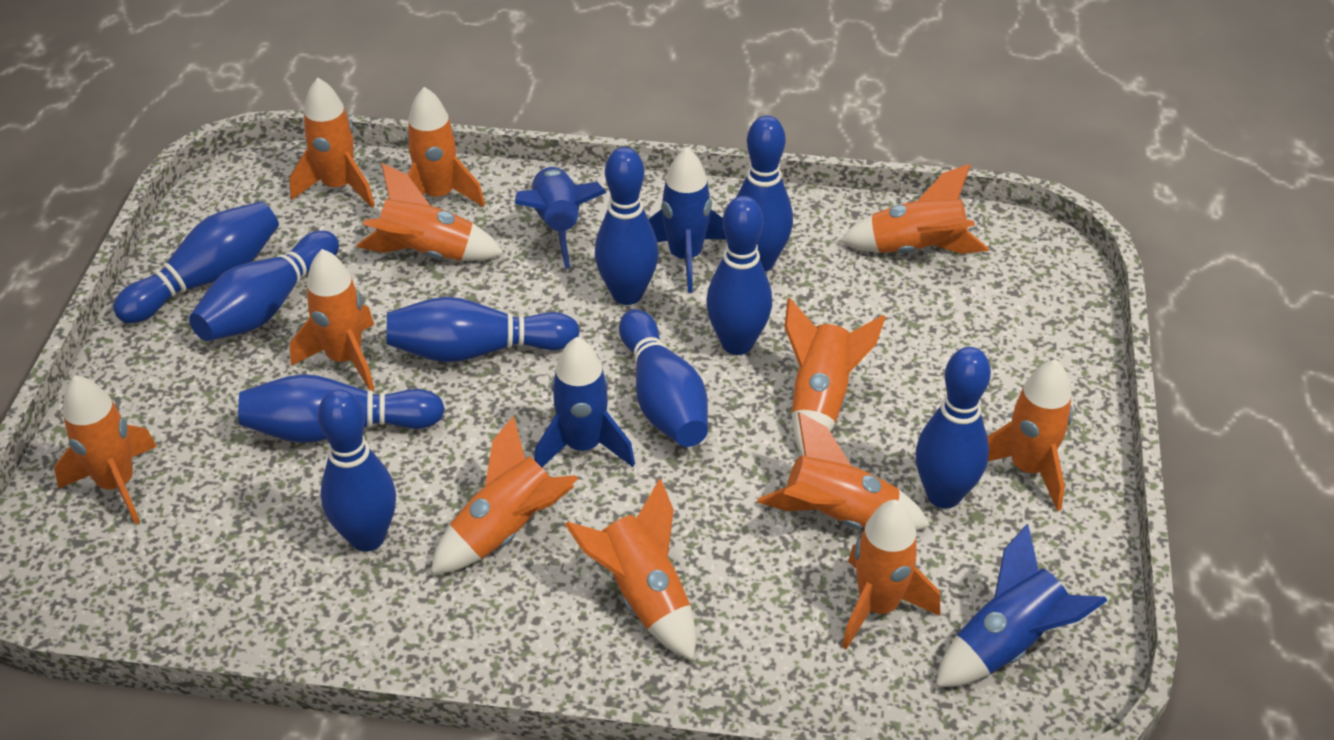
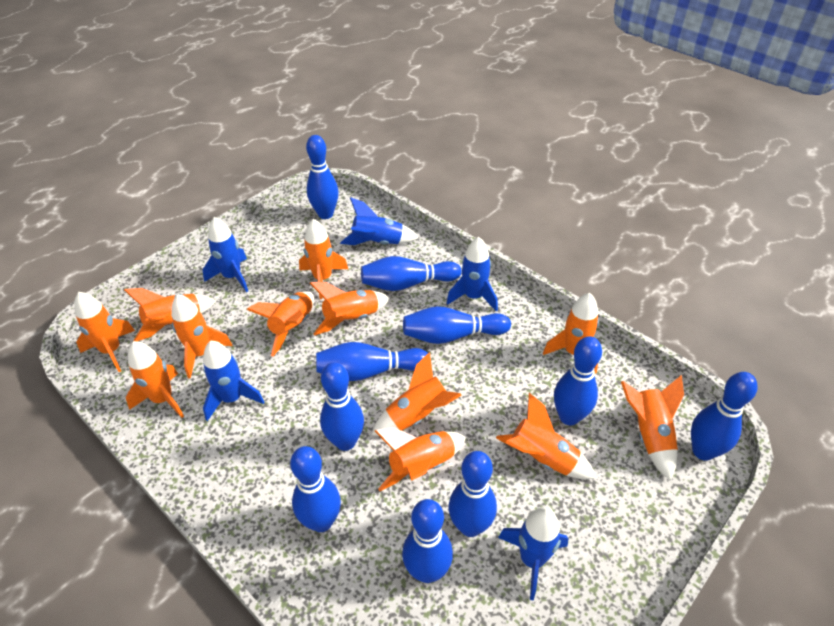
blue rocket: [515,167,607,269] [534,337,635,467] [649,148,726,293] [935,524,1108,687] = 4 -> [203,217,248,292] [203,341,264,421] [340,197,418,245] [447,237,498,312] [498,507,568,600] = 5

